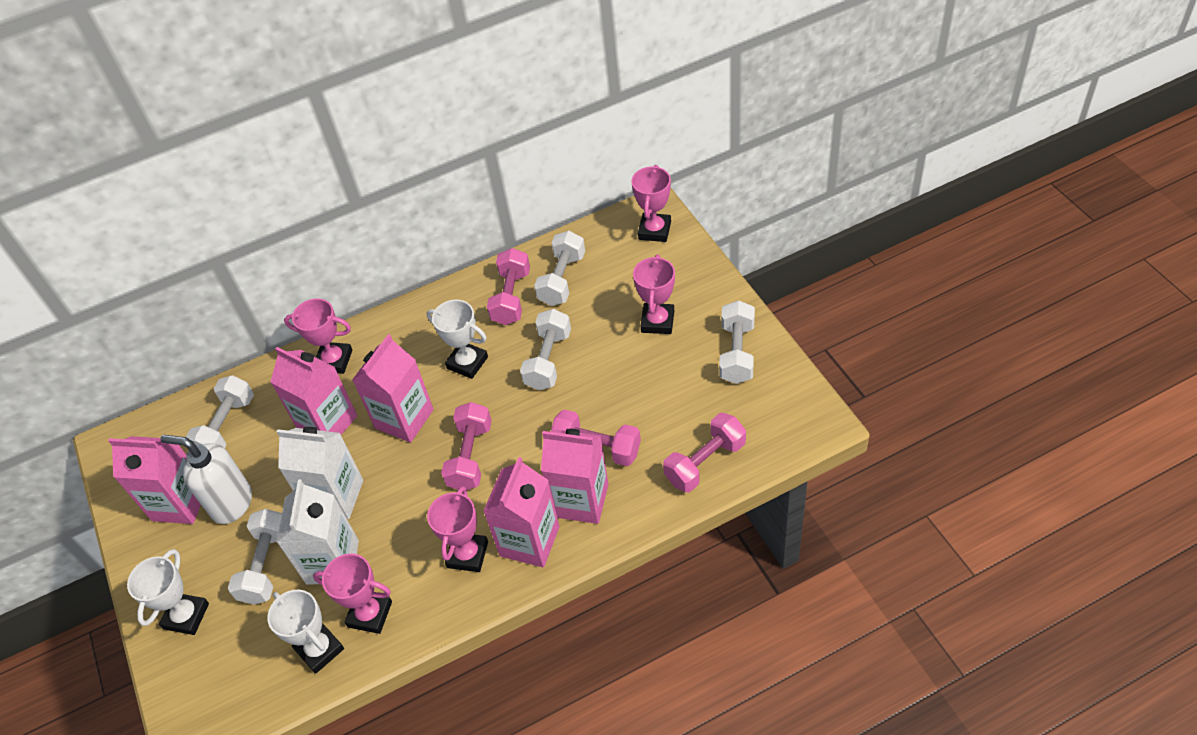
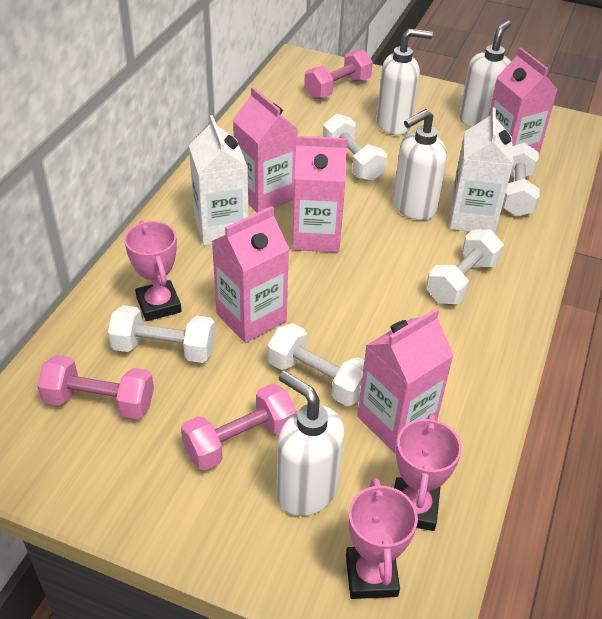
pink dumbbell: [441,402,492,490] [487,248,530,325] [551,409,641,466] [663,413,746,492] = 4 -> [37,355,154,419] [181,384,296,471] [304,49,373,99] = 3
pink trophy: [284,298,353,374] [313,553,392,634] [427,486,488,572] [631,165,671,242] [633,255,675,334] = 5 -> [124,221,182,321] [346,477,418,599] [394,414,462,531] = 3
white soap dispenser: [160,435,252,524] = 1 -> [277,371,344,516] [376,29,433,135] [393,109,447,221] [459,20,511,128] = 4
white trophy: [127,549,209,635] [267,590,344,674] [427,300,488,379] = 3 -> none = 0

